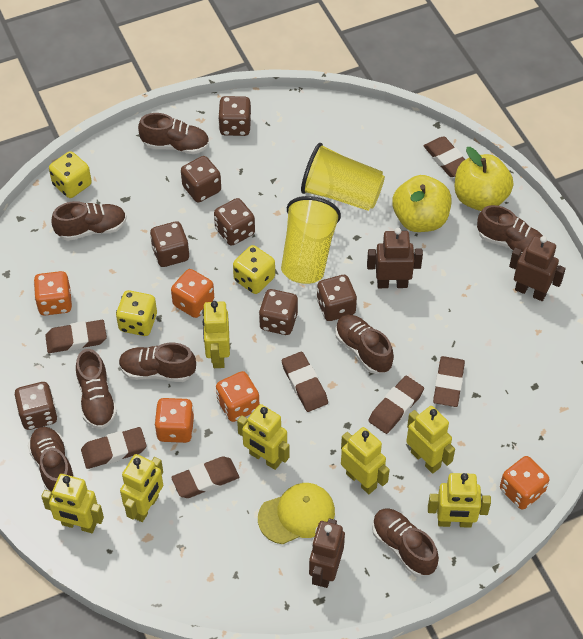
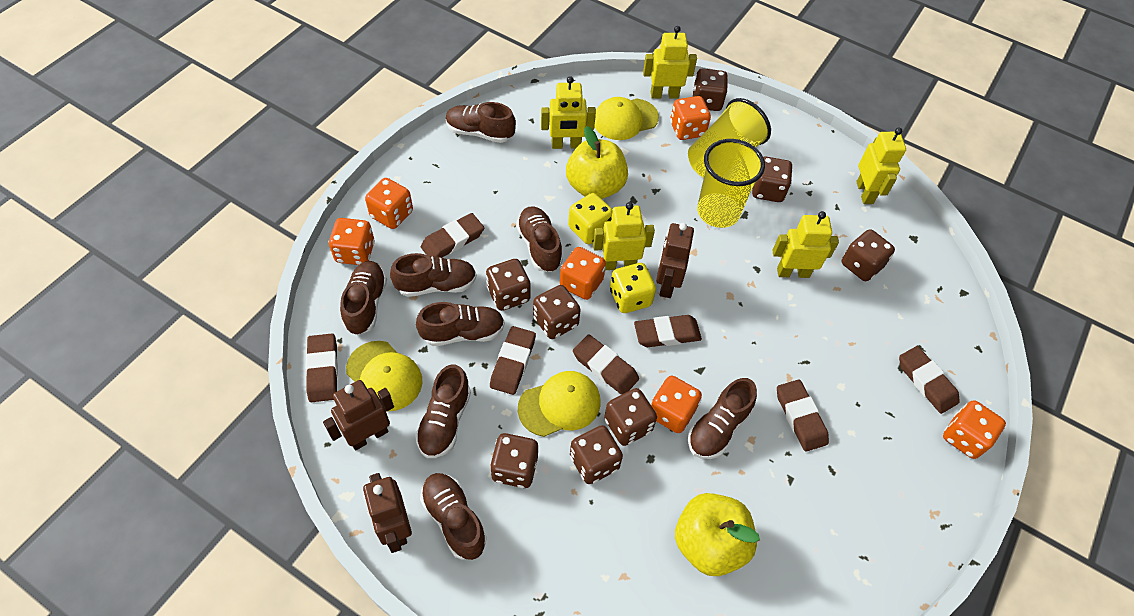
brown dice: [15,382,58,430] [150,221,190,267] [181,156,221,202] [214,198,255,246] [218,96,251,136] [259,289,298,335] [317,275,357,321] = 7 -> [486,259,531,311] [490,433,538,488] [533,285,581,339] [570,425,623,484] [604,388,657,446] [693,69,728,111] [752,156,793,202] [842,229,895,281] = 8
orange dice: [34,271,72,316] [154,398,194,443] [171,269,214,318] [216,371,259,422] [500,456,549,510] = 5 -> [329,218,375,265] [365,178,413,229] [560,247,606,300] [651,376,702,433] [670,96,711,140] [943,400,1006,459] = 6
yellow cap: [258,483,335,544] = 1 -> [346,341,422,411] [518,371,601,437] [594,97,659,140] = 3
yellow dice: [49,151,92,198] [116,290,157,336] [233,245,275,294] = 3 -> [568,193,613,244] [610,263,656,313] = 2
yellow robot: [41,474,104,533] [120,454,163,522] [202,301,230,368] [237,404,290,470] [341,427,390,494] [406,406,455,474] [428,473,491,528] = 7 -> [541,76,596,149] [593,202,655,270] [643,26,697,99] [772,211,839,278] [856,128,906,204] = 5

